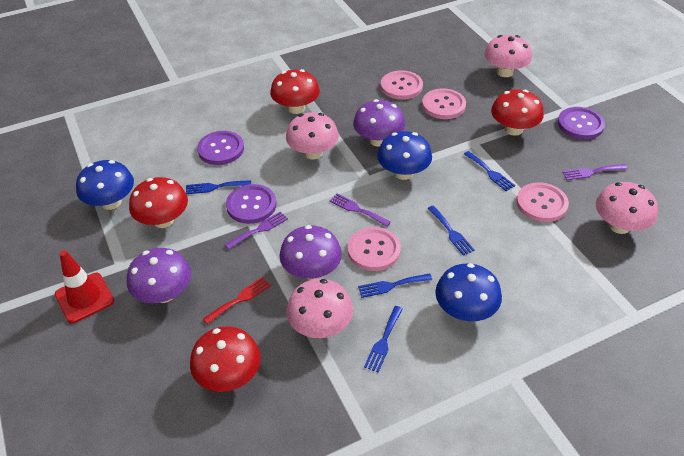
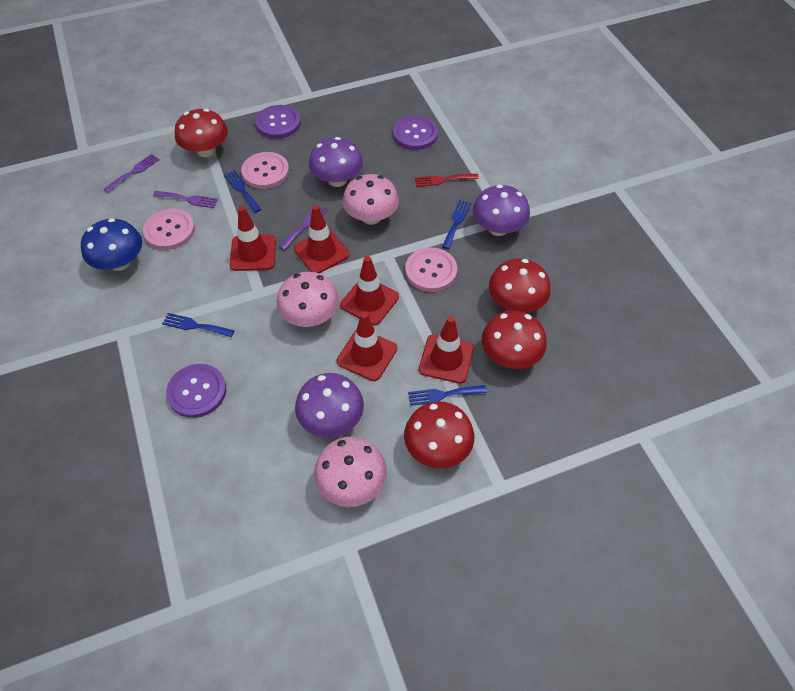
blue fork: [186,180,251,194] [358,274,432,298] [364,306,403,372] [427,205,475,256] [464,151,515,191] = 5 -> [162,313,235,337] [224,170,261,213] [408,385,487,406] [442,200,471,249] = 4
blue mushroom: [76,160,134,210] [377,131,432,180] [435,263,502,321] = 3 -> [81,218,142,271] = 1
pink button: [348,227,401,271] [381,70,423,100] [422,88,466,119] [516,182,569,222] = 4 -> [143,209,195,250] [241,152,289,189] [405,247,457,292] = 3
pink mushroom: [286,112,339,159] [286,279,353,338] [484,35,532,77] [596,182,658,234] = 4 -> [277,272,339,327] [314,436,387,507] [342,174,399,225] = 3
red traffic cone: [55,250,114,323] = 1 -> [230,206,276,271] [294,205,350,273] [337,312,397,381] [340,256,399,325] [419,316,474,384] = 5

